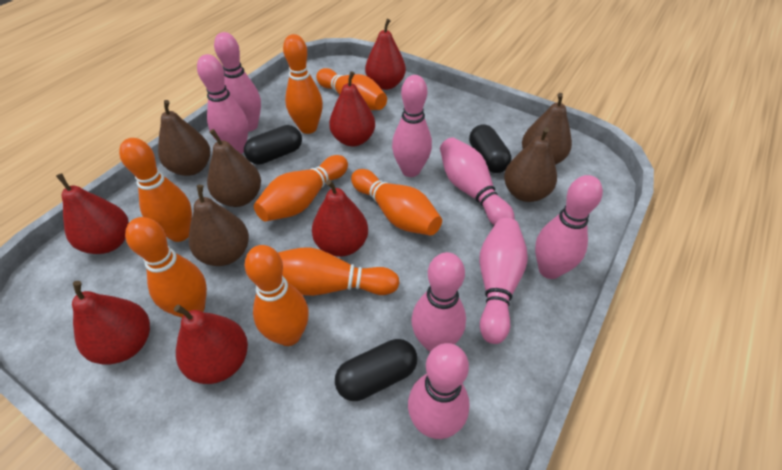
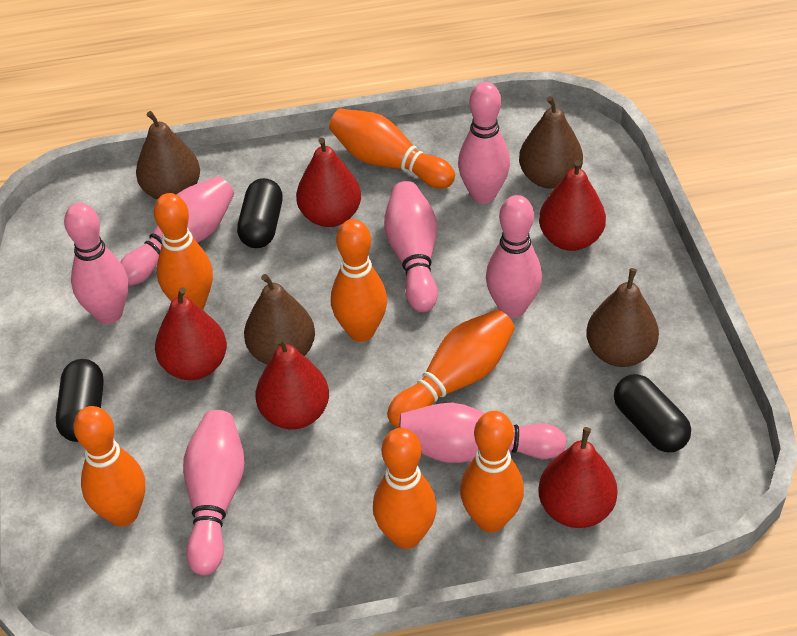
brown pear: [158,100,210,176] [189,185,249,266] [207,129,261,207] [504,127,557,202] [522,93,572,165] = 5 -> [136,111,200,200] [244,274,315,364] [519,96,583,189] [586,268,659,367] = 4
orange bowling pin: [119,138,192,242] [125,217,207,318] [245,245,309,346] [254,155,348,222] [278,247,400,296] [283,34,323,134] [316,68,387,110] [351,169,442,236] = 8 -> [74,406,145,526] [154,193,213,310] [329,109,455,189] [331,219,387,342] [373,428,437,549] [387,310,515,428] [460,411,524,532] = 7
pink bowling pin: [197,54,248,154] [214,32,261,132] [392,75,432,177] [408,343,470,439] [411,252,466,352] [440,137,515,225] [479,218,528,344] [535,175,603,279] = 8 -> [64,203,128,324] [120,176,234,286] [183,410,245,575] [384,181,438,312] [399,403,567,463] [458,82,510,204] [486,195,542,318] = 7
red pear: [56,173,129,254] [72,281,150,365] [174,304,248,384] [312,180,368,257] [329,71,375,146] [365,19,406,90] = 6 -> [155,287,227,380] [256,337,329,429] [296,137,361,227] [538,427,617,528] [539,160,606,251] = 5

